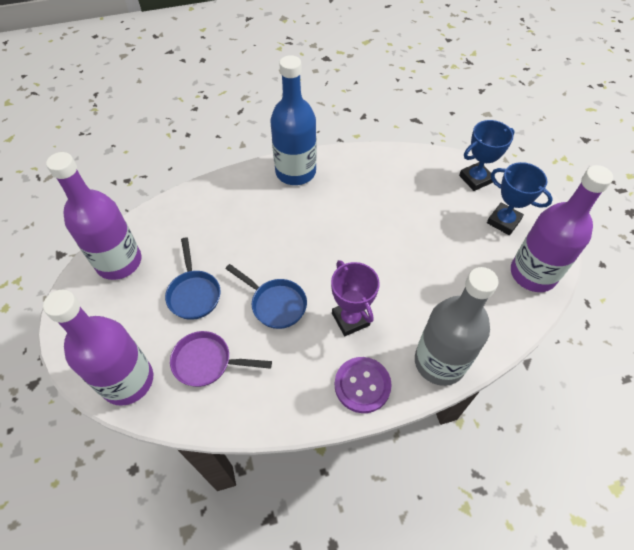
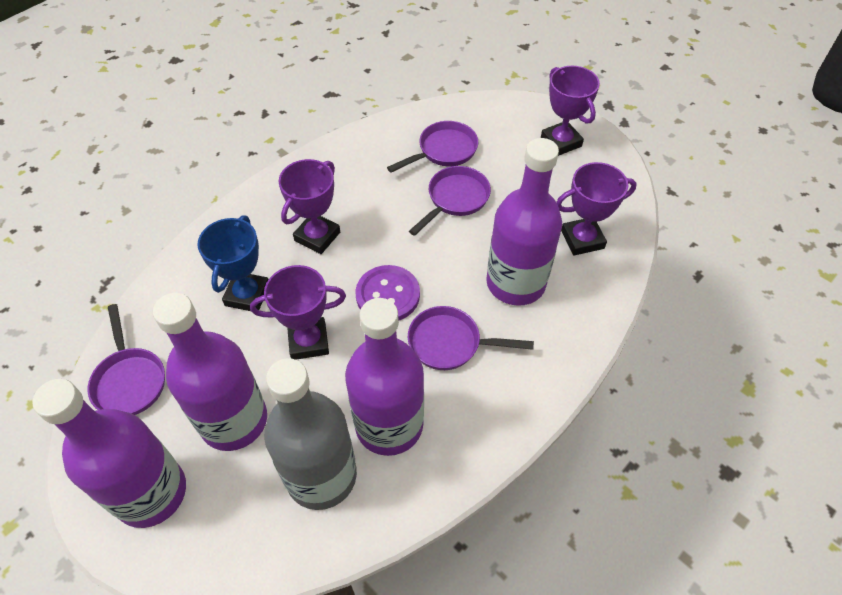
blue bottle: [270,55,316,185] = 1 -> none = 0
blue pan: [165,238,221,320] [225,264,307,329] = 2 -> none = 0
blue trophy: [459,120,515,191] [487,162,553,235] = 2 -> [197,215,269,311] = 1
purple bottle: [43,290,153,406] [46,152,141,280] [511,165,613,292] = 3 -> [33,379,186,528] [153,293,267,451] [345,298,424,456] [486,138,562,306] = 4
purple pan: [170,331,272,387] = 1 -> [87,304,165,415] [387,121,479,173] [408,306,534,370] [409,166,491,236] = 4
purple trophy: [331,260,380,336] = 1 -> [250,265,346,360] [278,159,340,254] [541,66,600,156] [556,162,637,256] = 4

